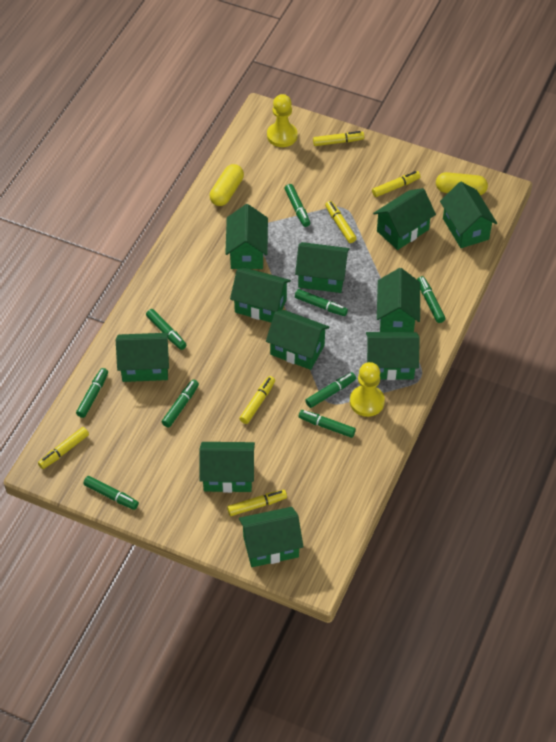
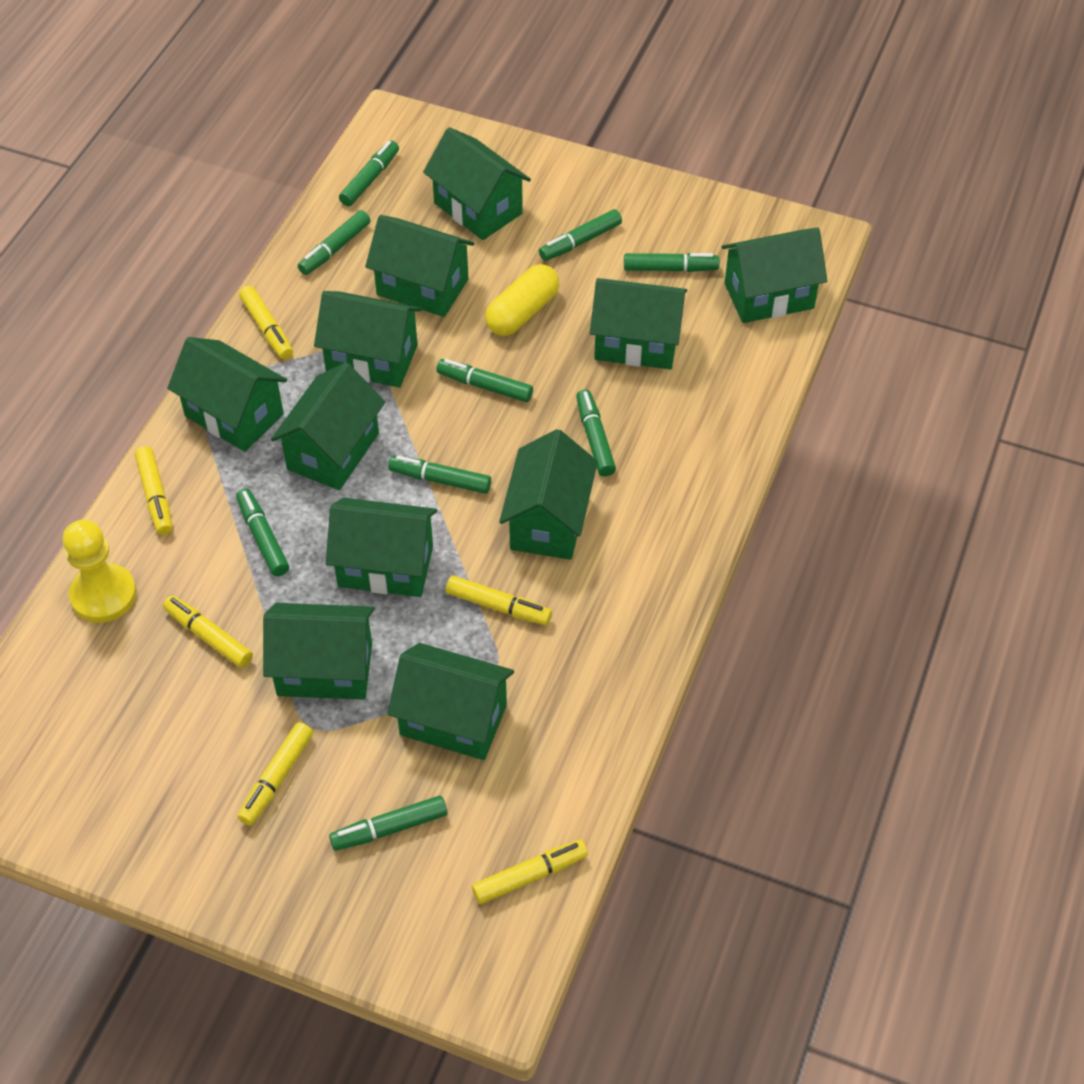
yellow capsule: [210,164,244,206] [436,172,488,195] = 2 -> [485,264,559,336] = 1
yellow pawn: [267,94,298,147] [350,362,385,417] = 2 -> [63,520,137,623] = 1

